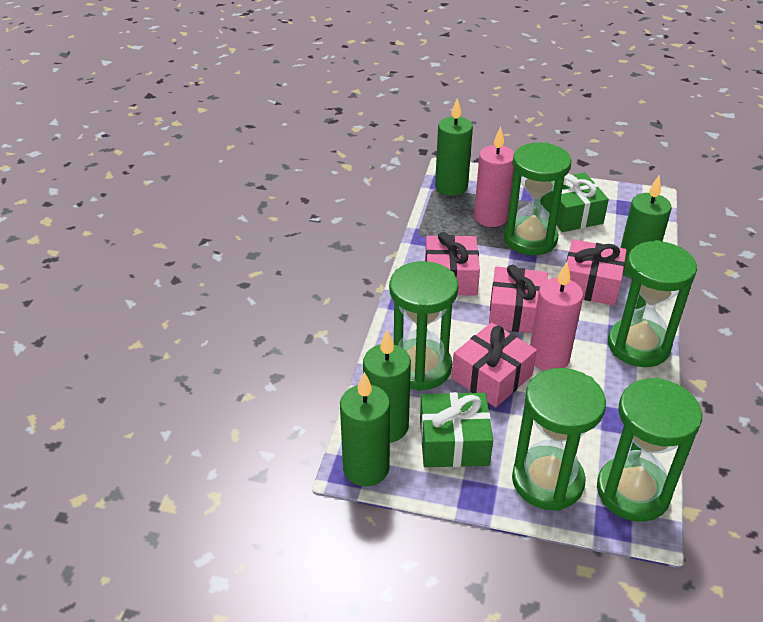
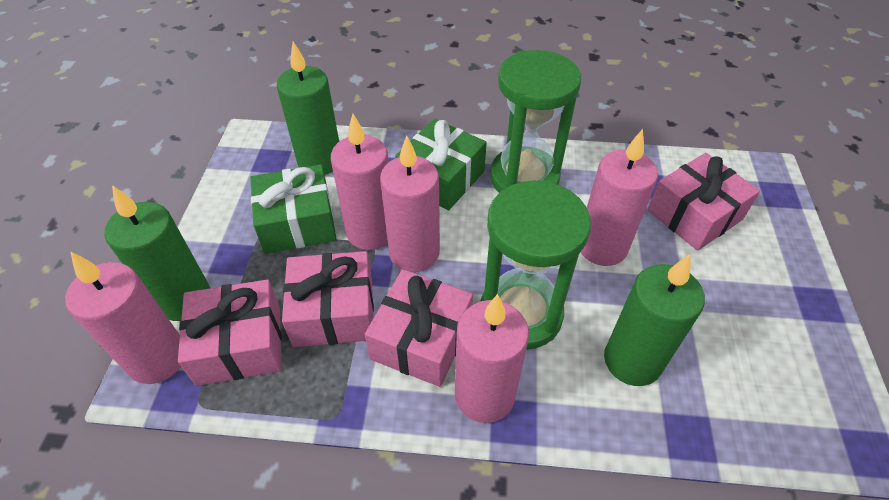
green candle: [340,372,390,486] [363,330,411,443] [435,98,473,196] [620,176,671,278] = 4 -> [105,185,210,321] [277,41,339,175] [604,254,705,386] = 3
green hourglass: [389,261,459,391] [504,142,571,255] [512,368,606,511] [597,378,702,522] [608,240,697,367] = 5 -> [480,180,591,350] [490,50,581,193] = 2
pink candle: [474,126,514,227] [530,262,584,371] = 2 -> [65,252,181,384] [331,114,389,250] [380,136,440,272] [455,294,529,423] [581,129,658,266] = 5

